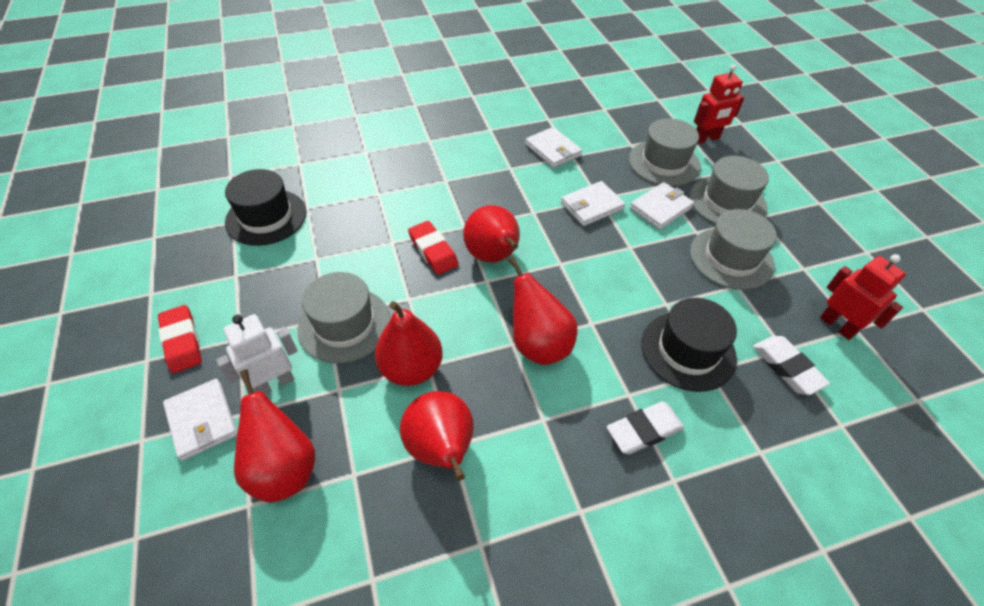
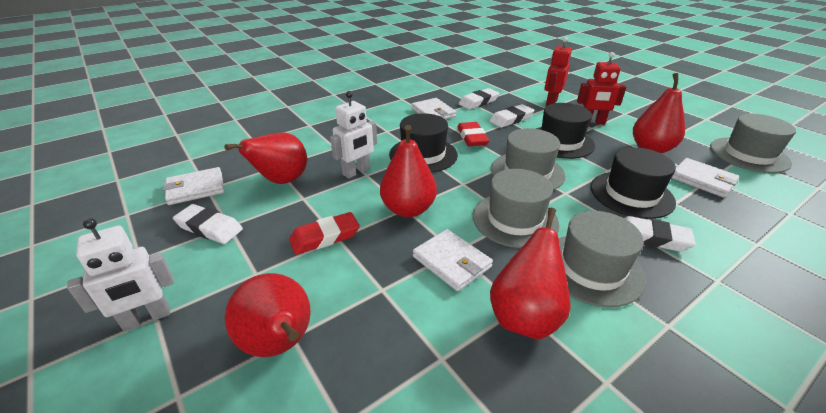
black hat: [225,169,306,246] [641,298,737,392] = 2 -> [389,113,458,173] [536,103,595,159] [591,147,676,219] = 3
white eraser: [607,402,685,454] [753,336,830,395] = 2 -> [173,204,243,244] [459,88,500,109] [490,104,534,128] [624,216,696,252] = 4
white robot: [216,314,297,395] = 1 -> [67,218,174,331] [330,91,377,179] = 2

